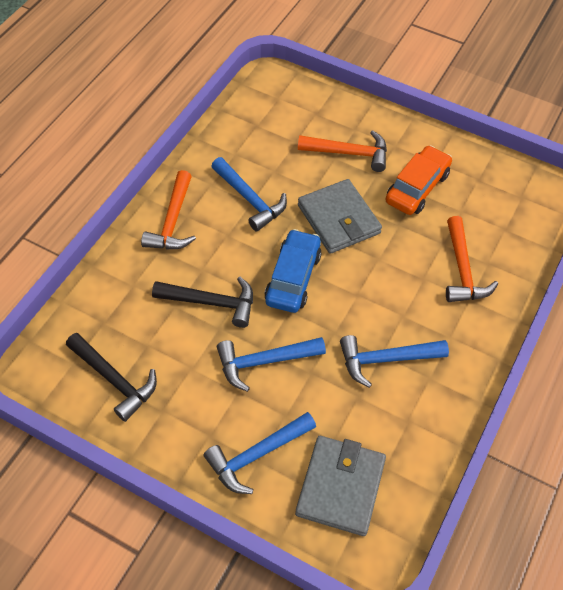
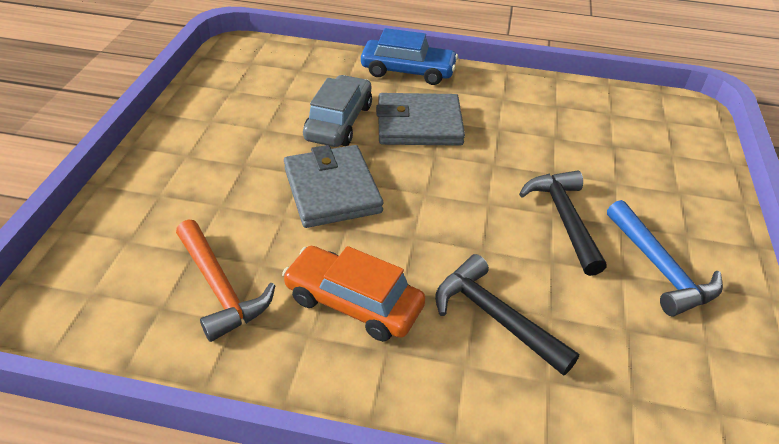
blue hammer: [204,412,316,494] [211,157,287,232] [217,337,326,392] [340,335,449,388] = 4 -> [607,200,723,316] = 1
grey car: none = 0 -> [303,75,372,147] = 1
orange hammer: [141,170,196,249] [298,130,387,172] [446,216,498,302] = 3 -> [176,219,276,342] = 1

